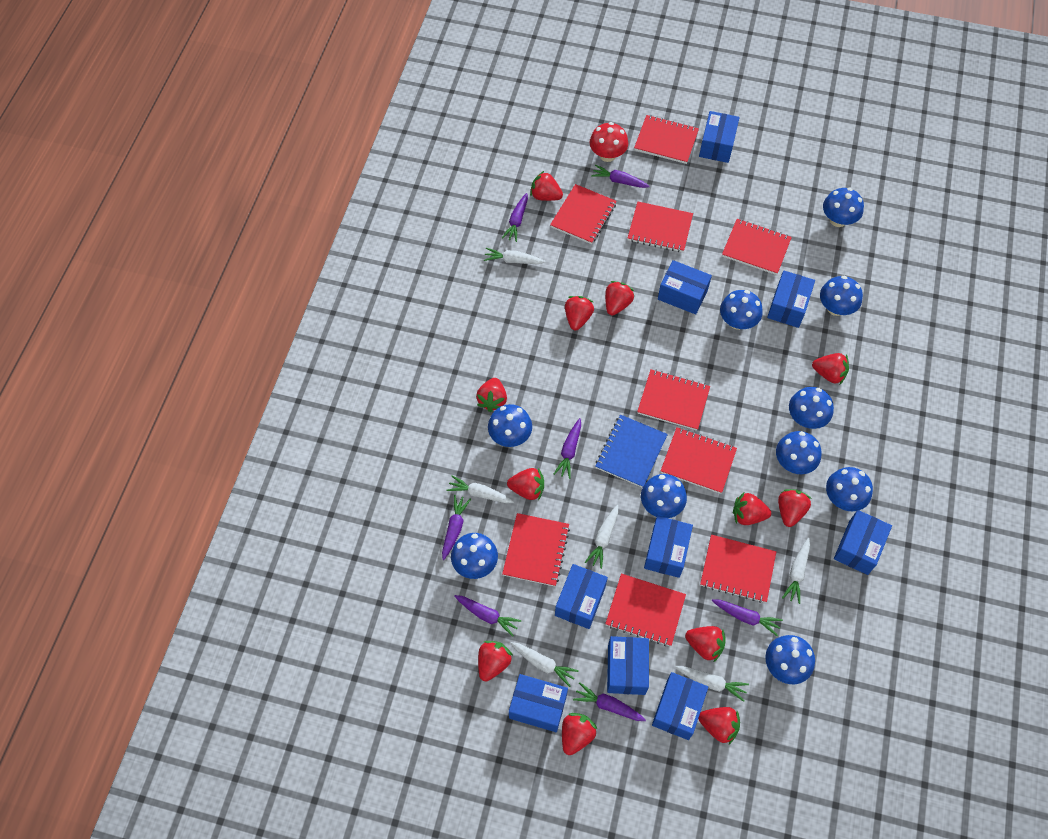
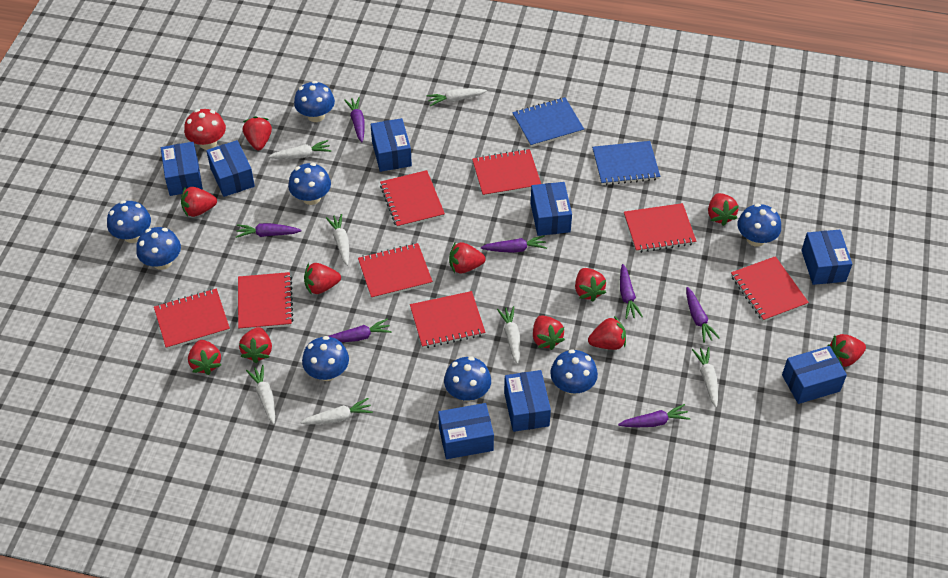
blue box: [509,674,568,732] [555,564,608,629] [607,636,649,695] [644,516,693,578] [652,672,708,740] [658,260,712,315] [699,111,739,163] [767,271,815,328] [834,510,892,575] = 9 -> [161,142,203,196] [206,140,255,197] [371,118,412,172] [438,403,494,459] [504,370,551,432] [530,182,572,236] [782,346,847,404] [801,230,852,285] = 8
blue mushroom: [451,533,498,579] [488,404,532,447] [641,474,687,518] [720,290,763,330] [765,635,815,684] [776,431,822,474] [789,387,834,429] [820,276,863,316] [823,188,864,227] [826,467,873,511] = 10 -> [107,200,151,243] [136,227,181,270] [288,163,331,205] [294,81,335,122] [302,336,349,381] [444,356,491,402] [550,349,598,395] [737,203,781,247] = 8
blue notebook: [595,415,668,488] = 1 -> [512,97,584,147] [592,141,660,186] = 2
red notebook: [502,513,570,586] [550,184,617,244] [605,573,686,646] [628,202,693,252] [634,115,699,164] [637,369,710,431] [661,427,737,494] [700,535,776,603] [722,219,792,275] = 9 -> [154,289,230,349] [238,272,294,330] [358,243,433,299] [380,170,445,228] [410,291,486,348] [472,149,541,197] [624,203,696,253] [731,256,809,322] = 8
red strawberry: [476,378,507,412] [478,641,513,681] [507,468,544,500] [530,171,563,201] [562,713,597,755] [565,296,594,330] [605,281,634,316] [685,626,725,663] [698,707,740,744] [733,492,771,525] [778,489,812,527] [812,353,849,384] = 12 -> [181,187,217,217] [188,340,221,375] [239,327,272,363] [243,116,272,150] [304,263,341,295] [449,242,485,274] [533,316,565,350] [575,268,606,302] [588,316,626,350] [708,193,739,226] [827,334,866,367] = 11
white carrot: [447,475,514,503] [484,248,546,264] [510,642,579,687] [585,505,618,569] [675,666,749,702] [782,538,810,604] = 6 -> [246,365,275,424] [268,140,331,159] [301,398,373,424] [326,214,349,266] [426,88,487,106] [497,306,520,364] [692,347,718,407] = 7

